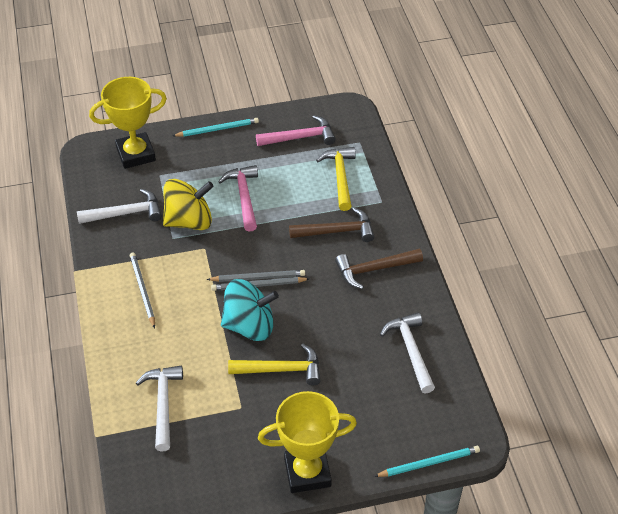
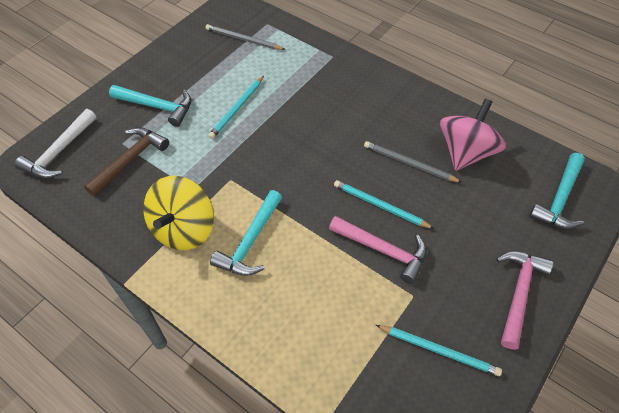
brown hammer: [289,207,374,242] [335,249,423,289] = 2 -> [84,127,169,197] = 1
grey pencil: [130,253,155,328] [207,270,305,282] [211,277,309,291] = 3 -> [206,24,286,50] [364,141,462,183] = 2
pink spinning top: none = 0 -> [440,99,506,171] = 1
turquoise hammer: none = 0 -> [109,85,191,127] [210,190,282,276] [529,153,585,229] = 3
turquoise pencil: [173,118,259,137] [374,446,480,477] = 2 -> [208,76,264,139] [334,180,434,229] [376,325,502,376] = 3
turquoise spinning top: [221,279,279,341] = 1 -> none = 0
white hammer: [77,189,162,224] [136,366,183,451] [380,312,435,394] = 3 -> [15,109,96,178] = 1
yellow hammer: [228,344,320,385] [316,147,356,211] = 2 -> none = 0
yellow trophy: [89,77,167,169] [258,391,357,493] = 2 -> none = 0

